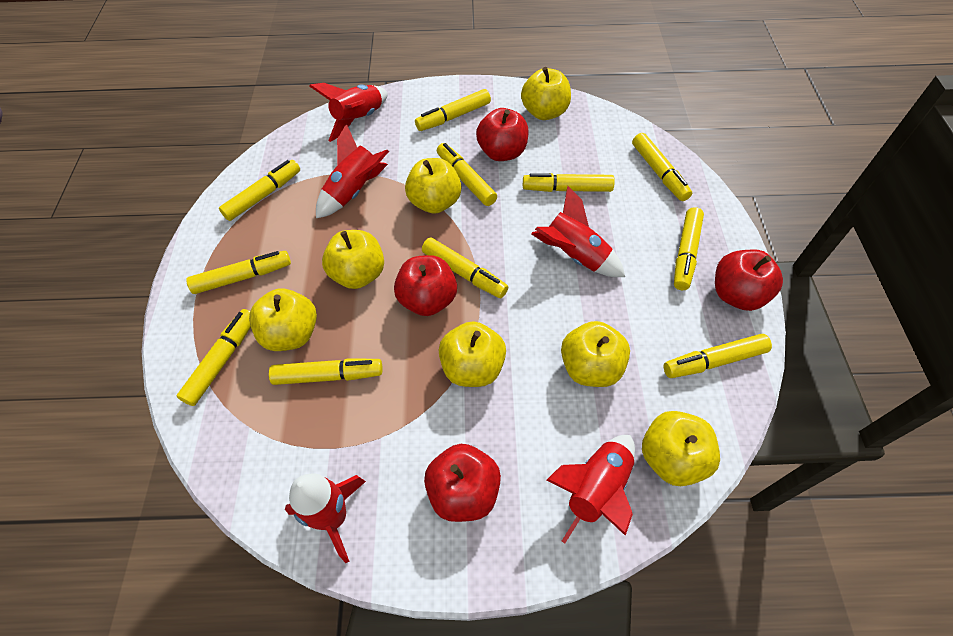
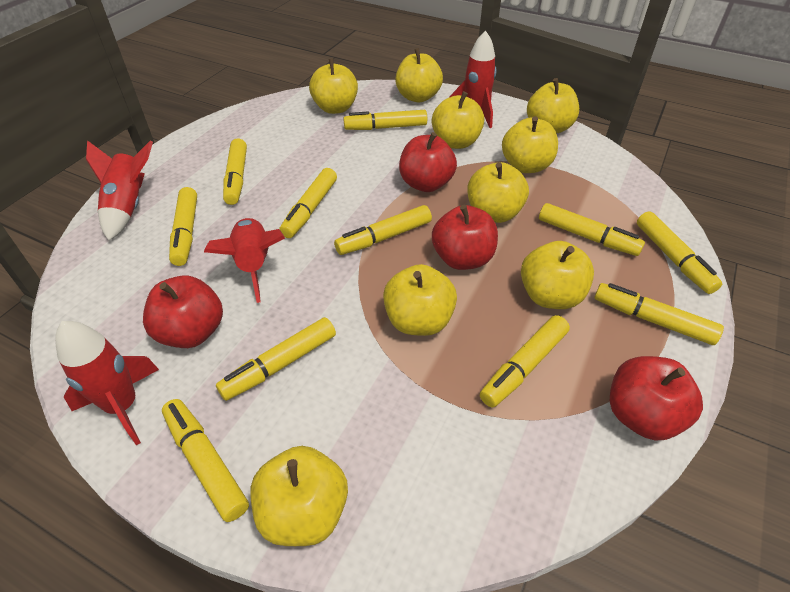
red rocket: [285,473,366,563] [309,83,388,142] [316,123,389,218] [531,186,625,277] [547,435,635,544] = 5 -> [55,321,159,445] [86,140,153,241] [204,218,285,303] [449,30,497,128] = 4
yellow apple: [249,288,317,351] [322,230,384,289] [405,158,461,214] [439,321,506,387] [521,67,571,120] [561,321,630,387] [642,411,720,486] = 7 -> [250,446,348,546] [309,58,358,114] [383,264,457,336] [395,48,443,102] [432,91,484,149] [467,162,529,223] [502,116,558,173] [521,241,594,309] [527,78,579,134] = 9

